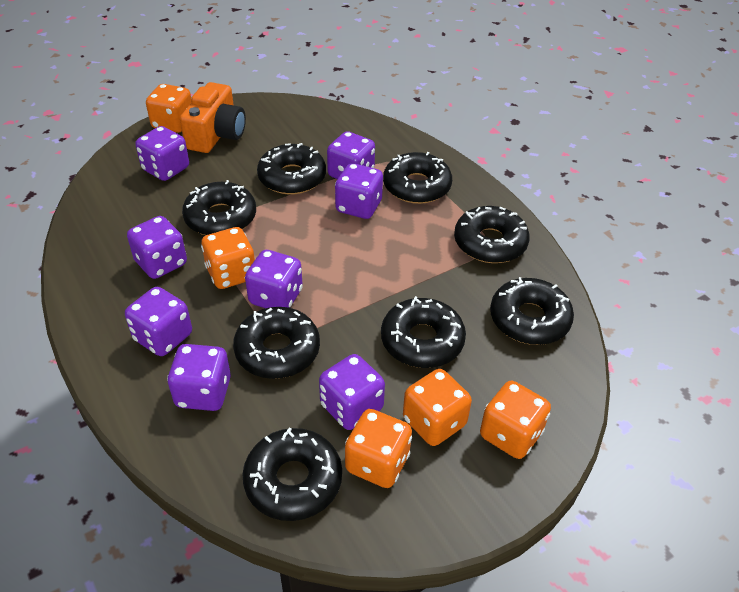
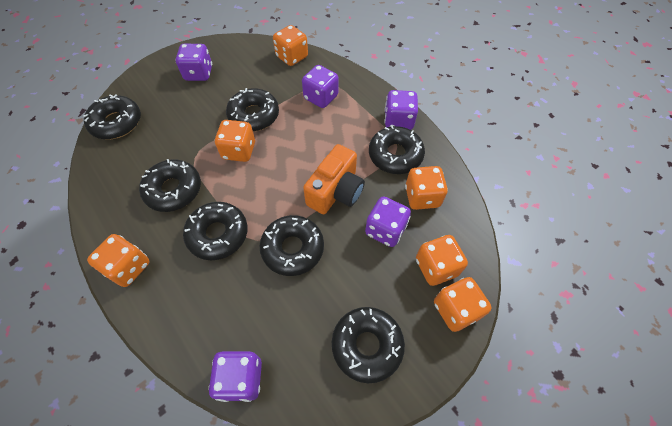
black donut: [182,180,256,235] [233,307,320,379] [242,427,342,521] [257,143,326,195] [381,296,466,368] [383,152,452,204] [454,206,530,263] [490,277,574,345] = 8 -> [83,94,141,139] [139,159,201,212] [183,202,247,260] [226,88,279,132] [260,215,324,276] [332,307,405,383] [369,125,425,174] = 7
orange dice: [146,84,191,133] [201,227,255,289] [345,409,412,488] [403,369,472,446] [480,381,551,459] = 5 -> [87,234,149,287] [215,120,255,162] [273,25,308,66] [405,166,448,210] [416,235,468,286] [434,277,492,332] = 6
purple dice: [125,287,192,356] [127,216,187,279] [135,126,189,181] [167,344,231,411] [245,250,303,308] [319,354,385,430] [327,131,375,179] [335,163,383,219] = 8 -> [176,44,212,81] [208,351,262,402] [302,65,339,108] [365,197,411,247] [384,90,418,130] = 5

